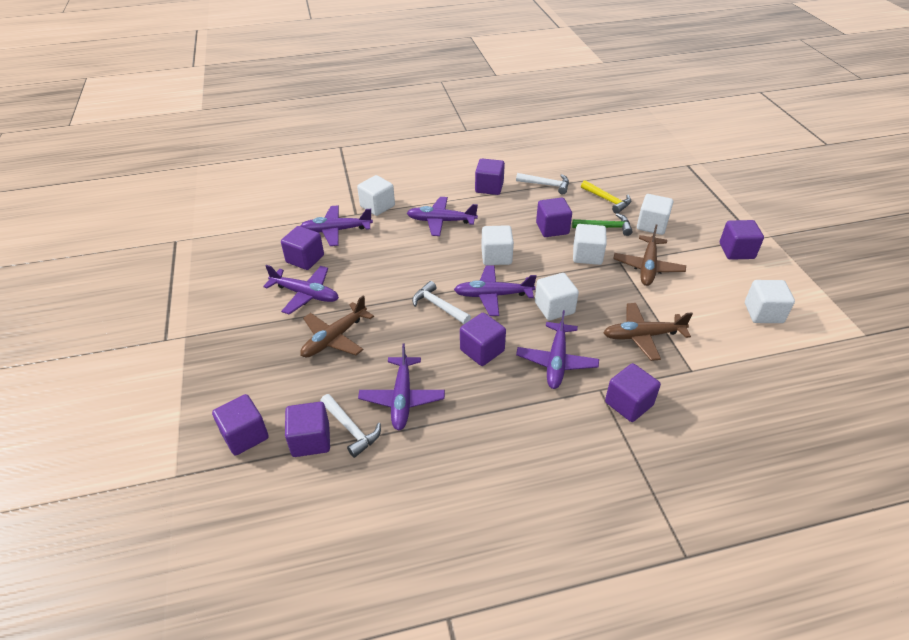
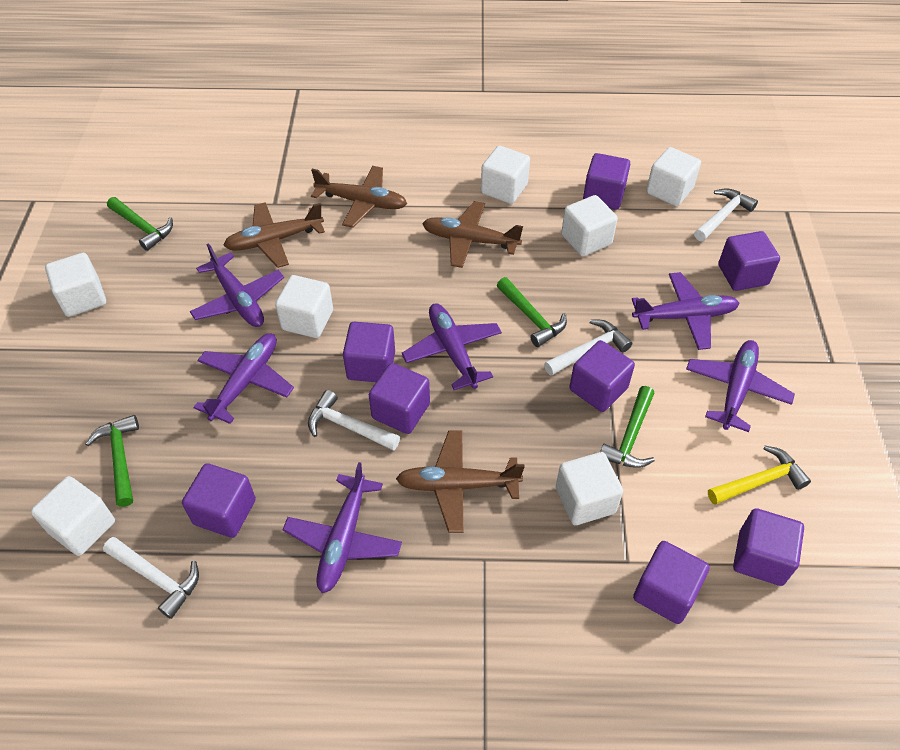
brown plane: [300,295,374,357] [604,303,693,361] [613,225,686,286] = 3 -> [223,202,325,268] [311,166,407,228] [396,431,525,533] [422,201,523,268] = 4
green hammer: [572,213,633,236] = 1 -> [85,415,139,507] [107,197,173,251] [497,277,567,347] [600,386,655,468] = 4
white cube: [357,175,395,216] [481,225,514,265] [535,273,579,320] [573,224,607,265] [637,194,673,235] [745,280,795,323] = 6 -> [31,476,115,556] [45,253,106,317] [275,275,333,338] [481,146,530,204] [556,452,623,525] [561,195,618,256] [646,147,701,206] = 7
white hammer: [320,394,381,458] [412,281,471,324] [516,173,569,194] = 3 -> [103,537,199,619] [308,390,400,451] [544,319,632,376] [694,188,758,241] = 4

